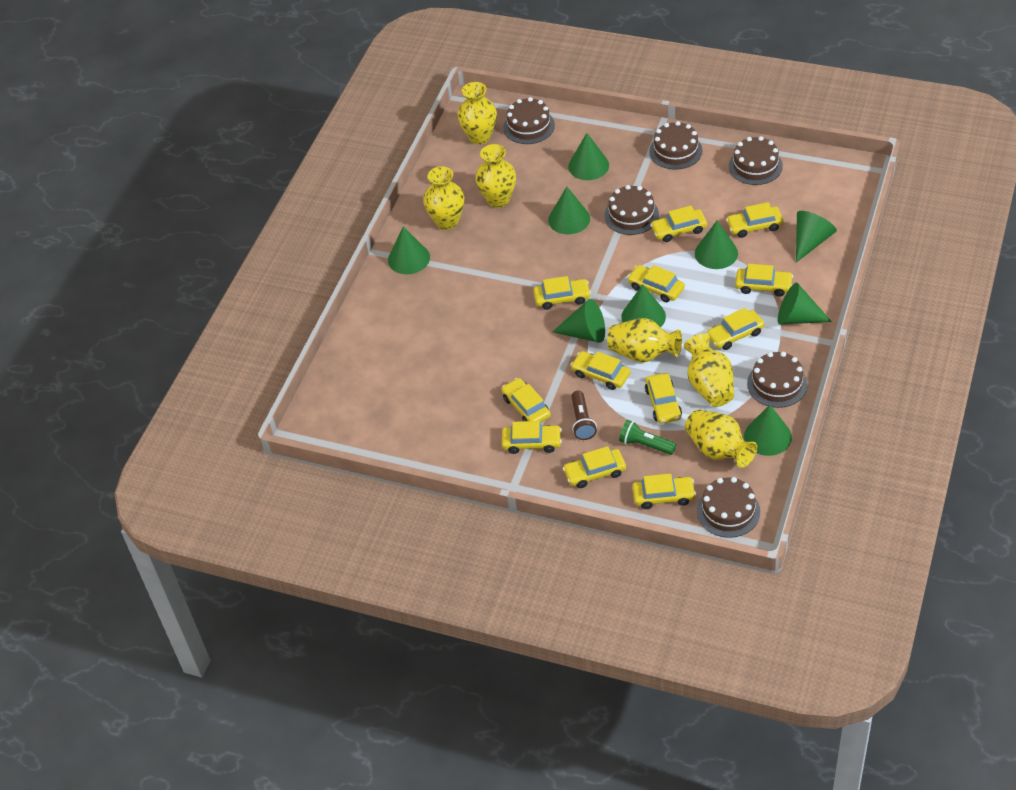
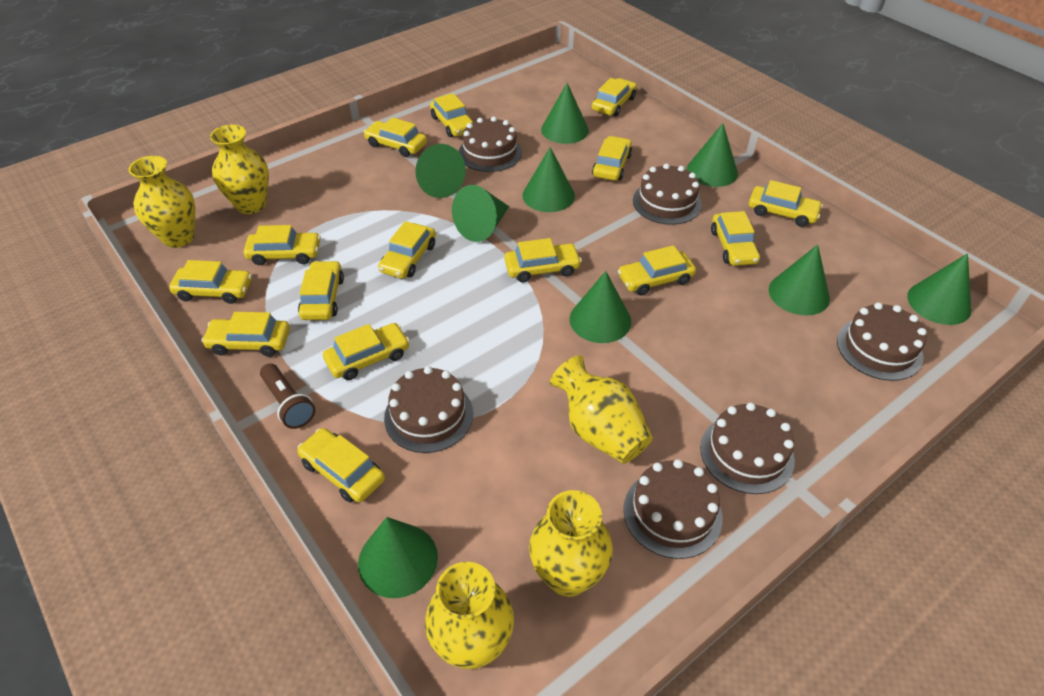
green flashlight: [619,420,676,455] = 1 -> none = 0
yellow car: [501,378,551,423] [502,421,562,454] [533,276,591,310] [563,446,626,488] [571,351,630,390] [627,265,685,302] [632,473,696,509] [645,373,682,424] [650,206,707,242] [706,308,765,350] [726,202,783,238] [735,264,793,297] = 12 -> [169,260,252,304] [202,312,290,357] [244,225,321,265] [297,428,385,503] [298,261,344,320] [323,323,410,380] [364,117,427,157] [378,221,436,279] [430,93,474,137] [504,238,582,282] [592,78,637,116] [592,136,632,181] [618,245,696,296] [711,211,760,266] [749,180,823,227] = 15
yellow vase: [423,166,464,230] [458,82,497,145] [476,144,516,208] [607,318,682,363] [684,334,734,407] [685,410,757,468] = 6 -> [128,156,195,248] [210,125,269,214] [425,562,514,669] [529,490,613,597] [550,355,653,464] = 5

